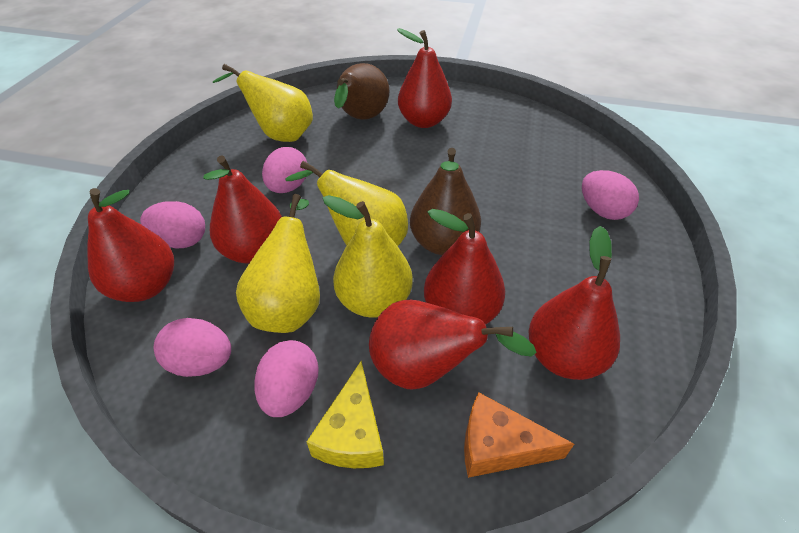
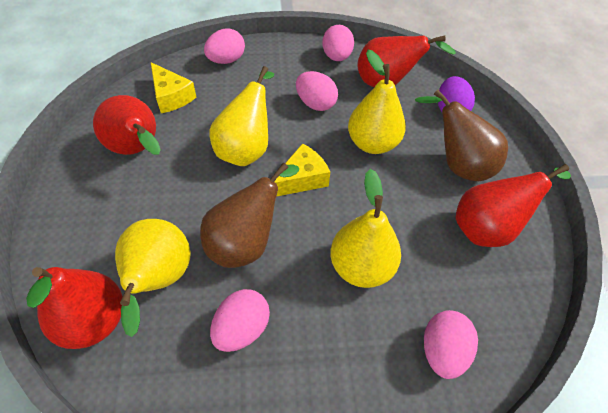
orange cheese: [464,392,574,478] = 1 -> none = 0
purple egg: none = 0 -> [438,76,475,112] = 1
red pear: [87,188,174,302] [203,155,282,264] [369,300,537,390] [397,28,452,128] [424,209,505,325] [528,226,620,380] = 6 -> [26,267,123,349] [93,95,161,155] [357,35,456,87] [456,164,571,247] = 4
yellow cheese: [307,361,384,468] = 1 -> [151,62,196,113] [274,143,330,197] = 2

